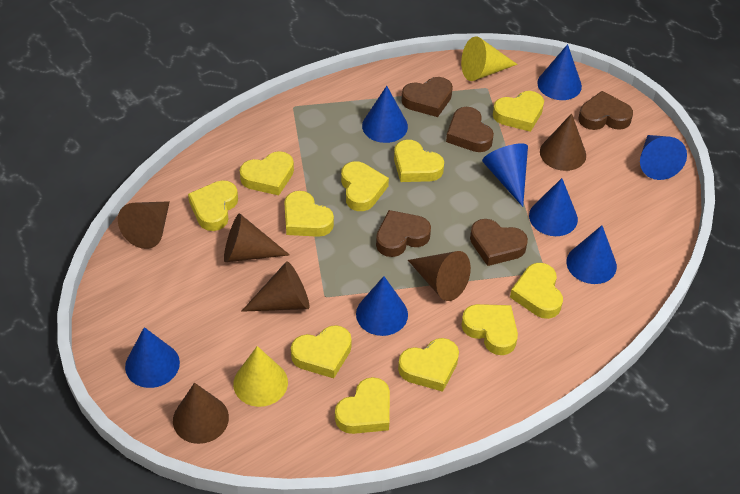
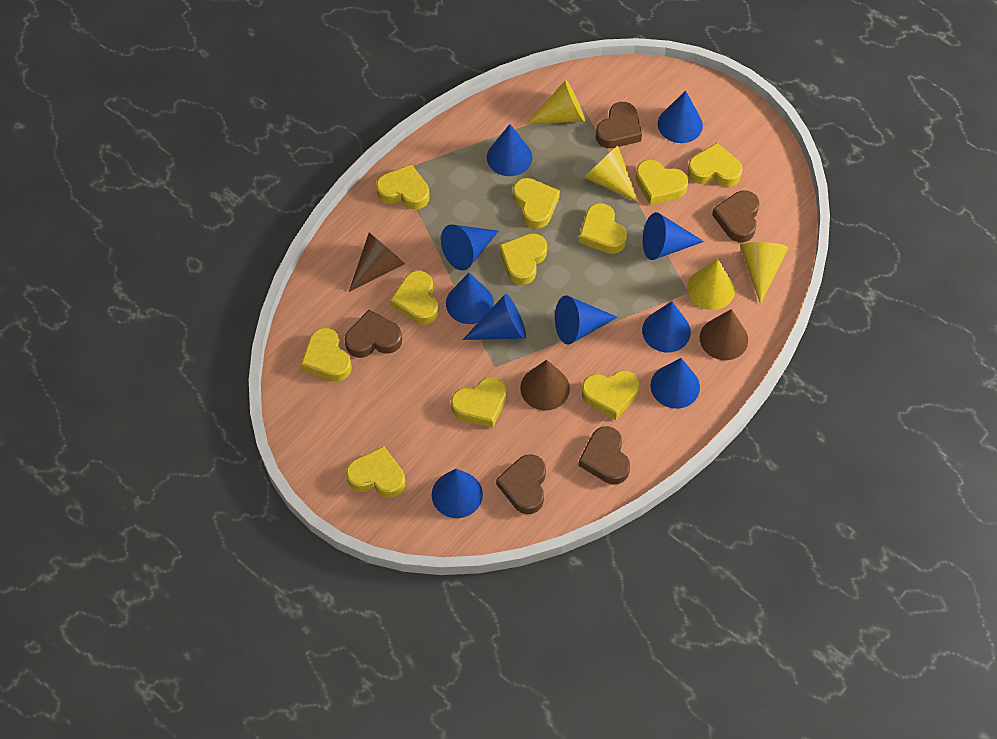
blue cone: [125,327,180,388] [356,276,408,336] [362,86,408,143] [482,143,528,207] [529,178,578,236] [537,44,582,100] [566,225,617,284] [640,135,687,180] = 8 -> [432,469,483,518] [441,224,498,270] [446,273,494,324] [462,294,526,340] [487,124,532,176] [555,295,617,345] [642,301,691,352] [643,212,704,260] [650,358,700,409] [658,91,703,143] = 10
brown cone: [118,201,170,249] [173,383,229,444] [224,214,290,262] [241,262,310,312] [408,251,471,301] [540,113,586,171] = 6 -> [349,232,405,292] [520,360,570,411] [700,309,748,360] = 3
yellow cone: [233,346,288,407] [461,36,518,81] = 2 -> [526,80,585,124] [584,146,639,203] [687,258,735,310] [740,242,788,304] = 4

